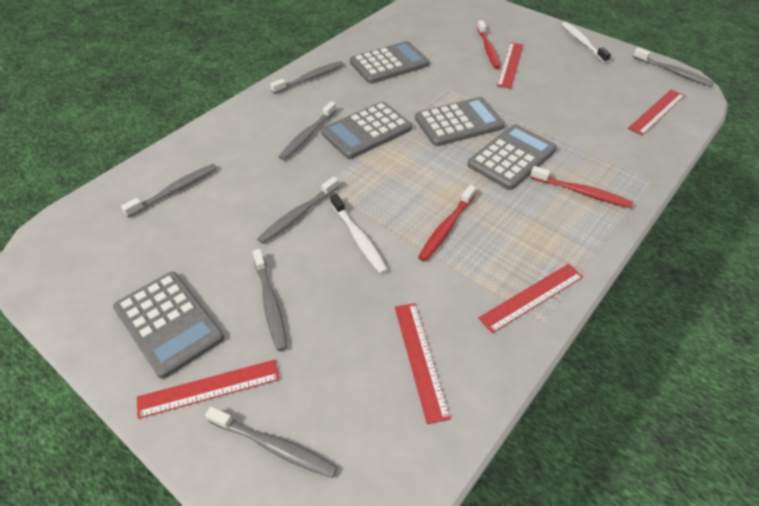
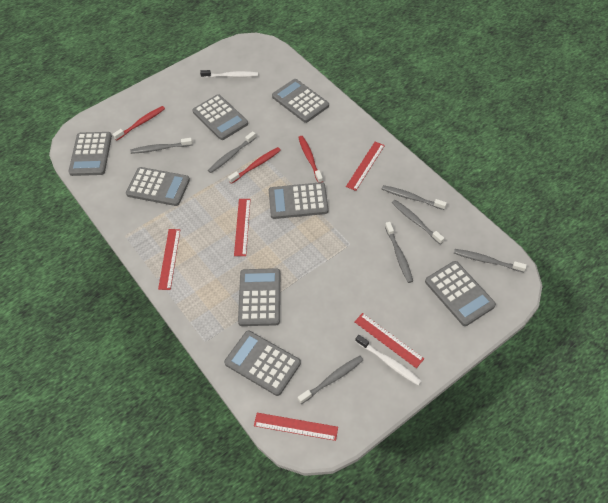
grey calculator: [113,272,224,379] [321,102,412,159] [350,41,430,84] [415,97,505,146] [467,124,557,190] = 5 -> [68,132,112,176] [126,167,190,206] [192,95,248,140] [224,331,301,396] [238,268,280,326] [269,182,329,219] [272,79,329,123] [425,261,496,326] = 8

